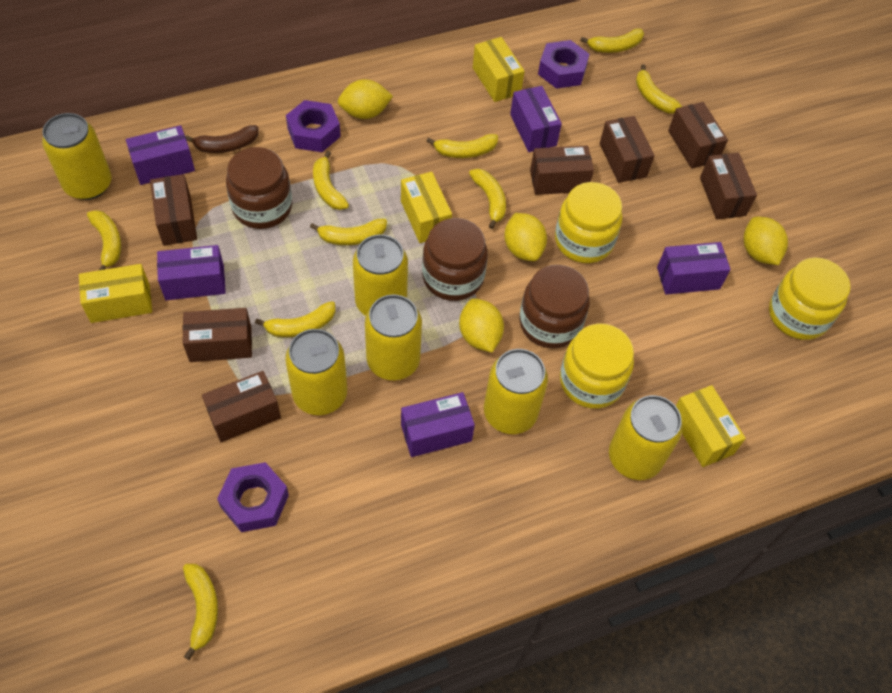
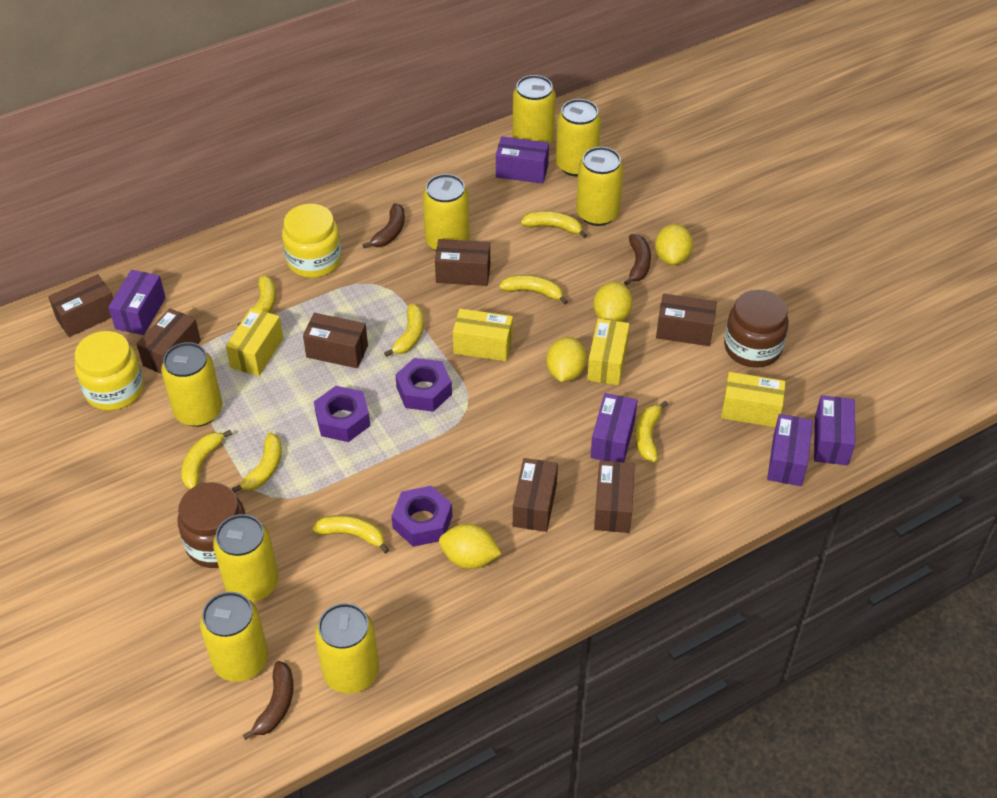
brown banana: [185,125,258,153] = 1 -> [243,661,293,740] [362,203,405,248] [624,234,651,285] = 3
brown jar: [226,147,292,229] [422,218,488,301] [519,265,590,349] = 3 -> [178,482,246,568] [724,290,788,368] = 2
yellow banana: [87,210,121,271] [183,564,218,660] [255,301,335,337] [310,219,387,245] [313,151,349,210] [427,134,498,158] [469,169,506,229] [580,28,644,53] [636,64,682,114] = 9 -> [181,430,232,489] [232,433,282,493] [238,275,276,326] [312,515,389,554] [384,304,424,357] [499,275,568,304] [521,211,587,238] [635,401,668,462] = 8
yellow can: [42,113,112,200] [285,329,347,415] [353,234,408,316] [365,294,422,380] [484,349,548,434] [609,395,683,480] = 6 -> [161,342,222,427] [200,592,268,682] [213,514,278,602] [315,603,379,693] [423,174,469,251] [513,75,556,145] [556,99,601,177] [576,147,624,226] = 8
yellow jar: [555,182,623,263] [560,323,634,409] [769,257,851,340] = 3 -> [74,331,144,411] [282,204,341,278] = 2

